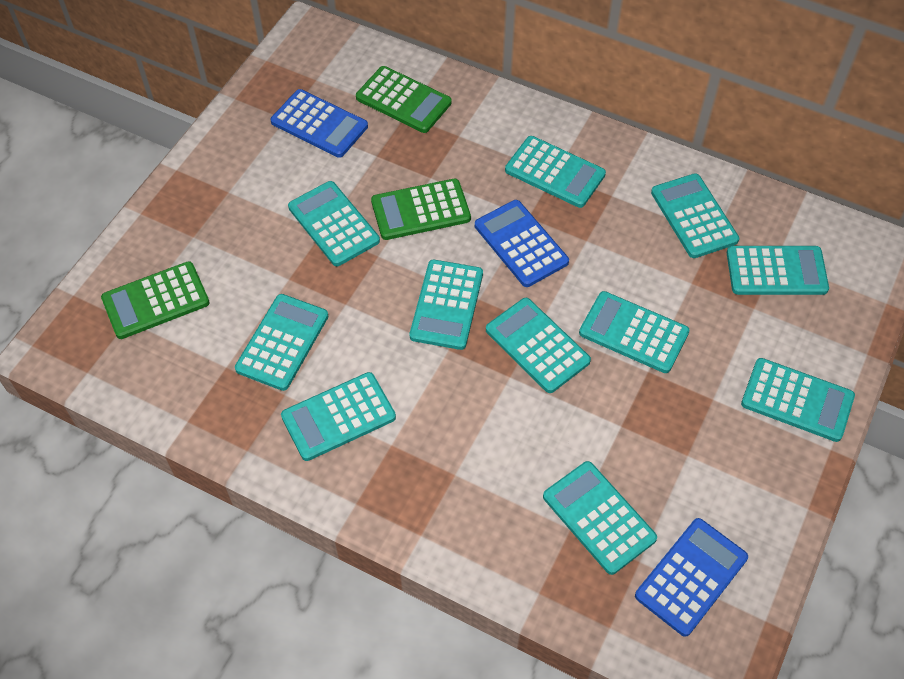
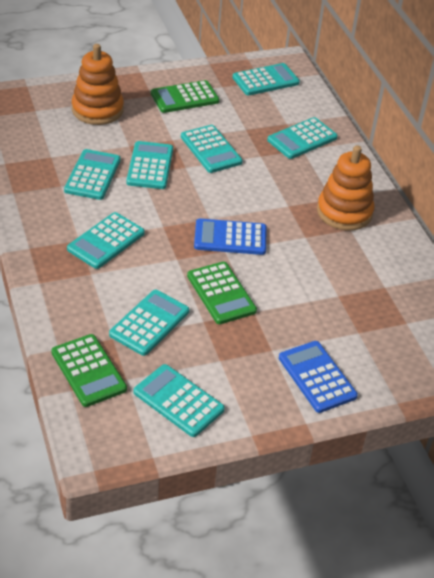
blue calculator: [271,89,368,158] [475,200,569,287] [635,518,748,637] = 3 -> [194,219,266,255] [279,341,358,413] = 2
orange stacking toy: none = 0 -> [72,44,124,125] [317,145,374,231] = 2
turquoise calculator: [235,294,329,391] [281,372,396,461] [288,181,380,266] [410,260,483,350] [486,298,591,393] [505,136,606,208] [543,461,657,575] [579,291,689,373] [651,173,739,258] [727,246,829,295] [741,358,855,442] = 11 -> [64,149,121,200] [67,212,145,269] [109,290,189,356] [126,141,173,189] [134,364,225,437] [181,125,243,173] [233,63,300,95] [267,117,338,159] = 8

